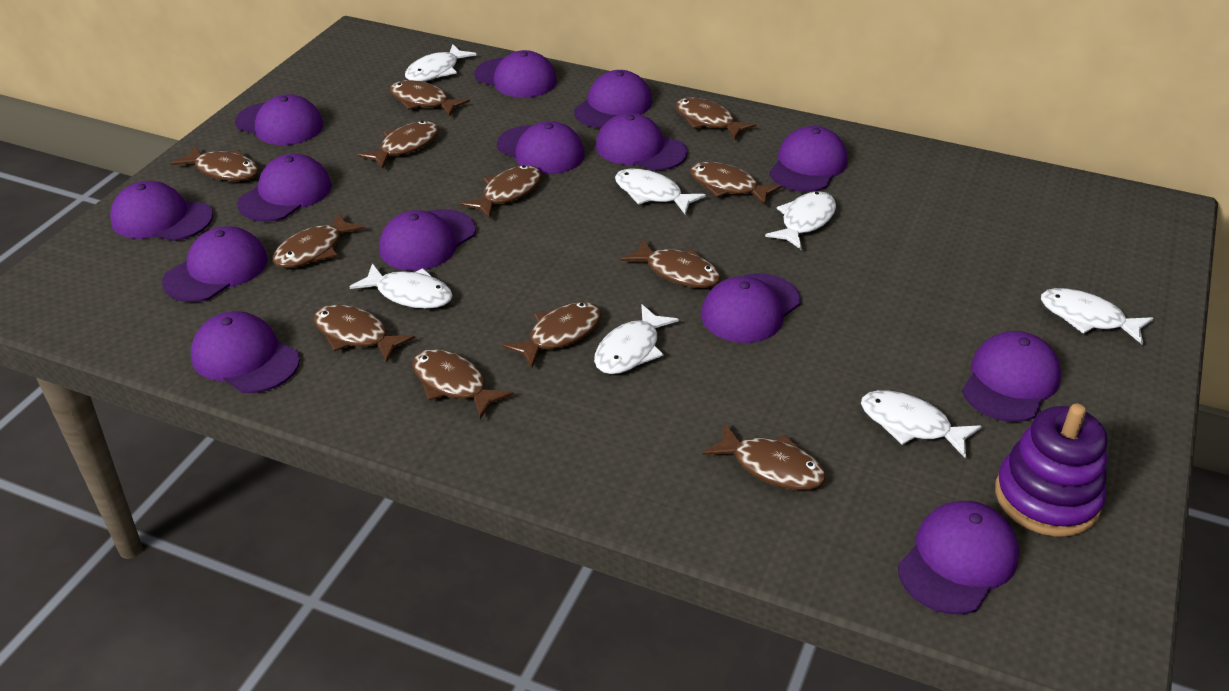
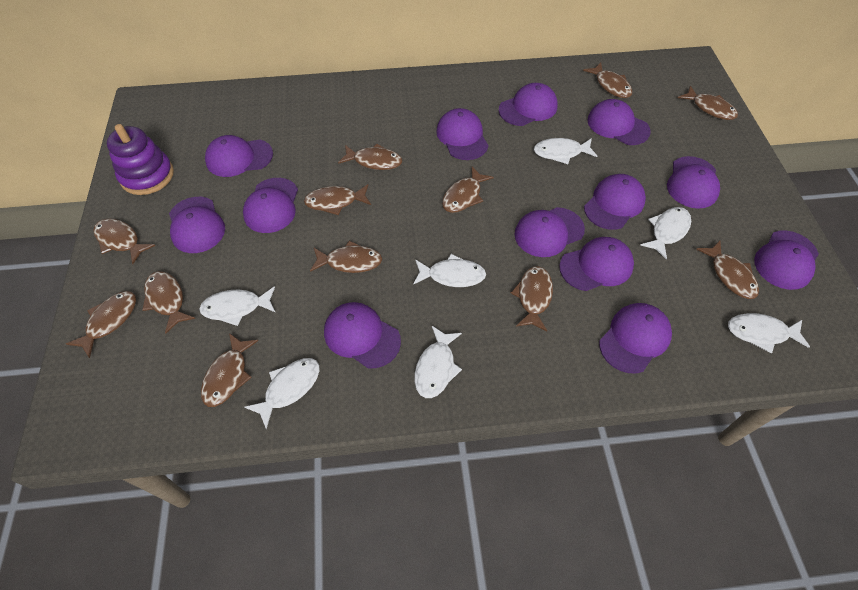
purple cap: [110,181,213,241] [162,226,268,302] [191,311,300,393] [235,94,323,145] [237,154,332,222] [379,209,476,271] [474,50,557,98] [497,121,585,174] [574,70,652,128] [596,113,688,171] [701,273,801,343] [769,126,848,192] [898,501,1019,614] [962,331,1061,422] = 14 -> [169,197,225,253] [205,135,273,177] [243,178,298,233] [324,302,401,368] [436,108,489,160] [499,83,558,126] [515,207,585,257] [559,237,634,291] [584,174,646,230] [587,99,651,145] [599,303,672,374] [667,156,720,209] [754,230,819,290] = 13

